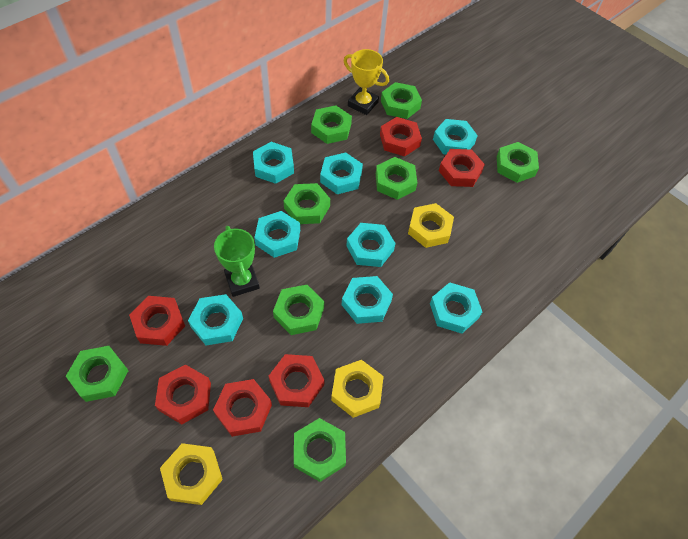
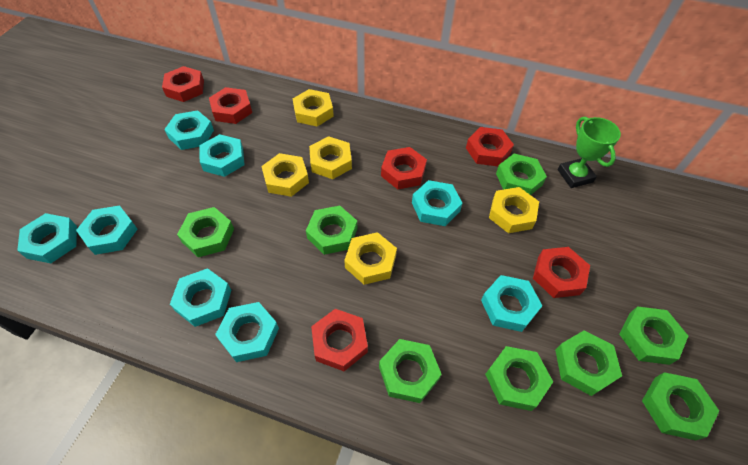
yellow nut: [160,443,223,505] [331,360,384,418] [408,203,454,248] = 3 -> [261,153,309,197] [293,89,334,127] [309,136,352,179] [344,232,397,285] [489,187,539,233] = 5
yellow trophy: [344,49,389,115] = 1 -> none = 0

